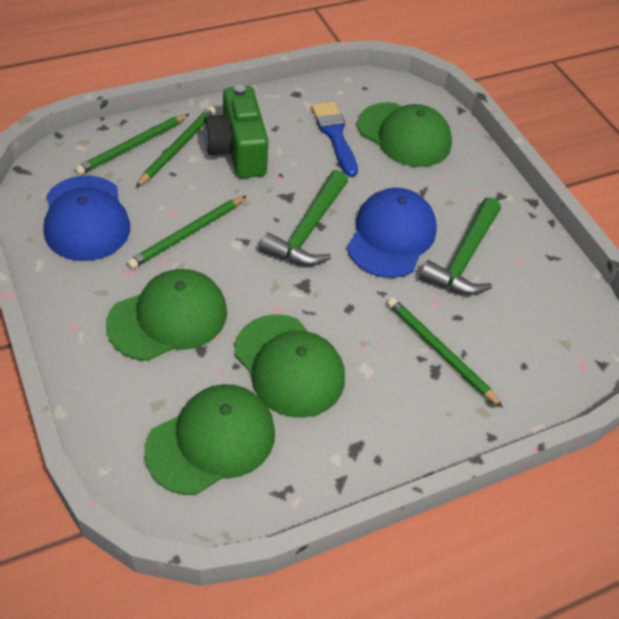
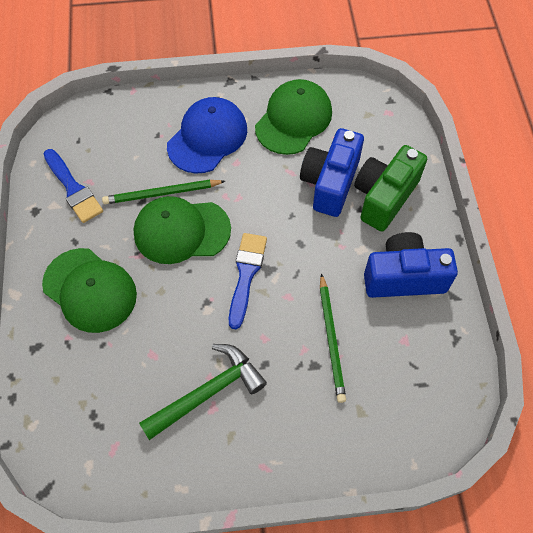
blue brush: [311,102,358,177] = 1 -> [44,149,103,223] [229,233,267,329] = 2
blue camera: none = 0 -> [300,128,364,217] [364,232,458,298] = 2
blue cap: [44,176,130,261] [347,188,437,278] = 2 -> [167,97,247,174] = 1
green cap: [106,269,227,361] [144,384,275,495] [234,314,345,418] [357,102,452,167] = 4 -> [42,248,137,333] [133,196,231,264] [255,79,332,155] = 3
green hammer: [259,170,348,266] [419,197,501,295] = 2 -> [139,344,267,440] = 1
green pencil: [75,114,189,175] [127,196,246,269] [136,106,216,187] [387,298,503,407] = 4 -> [102,179,225,204] [320,273,346,403] = 2

